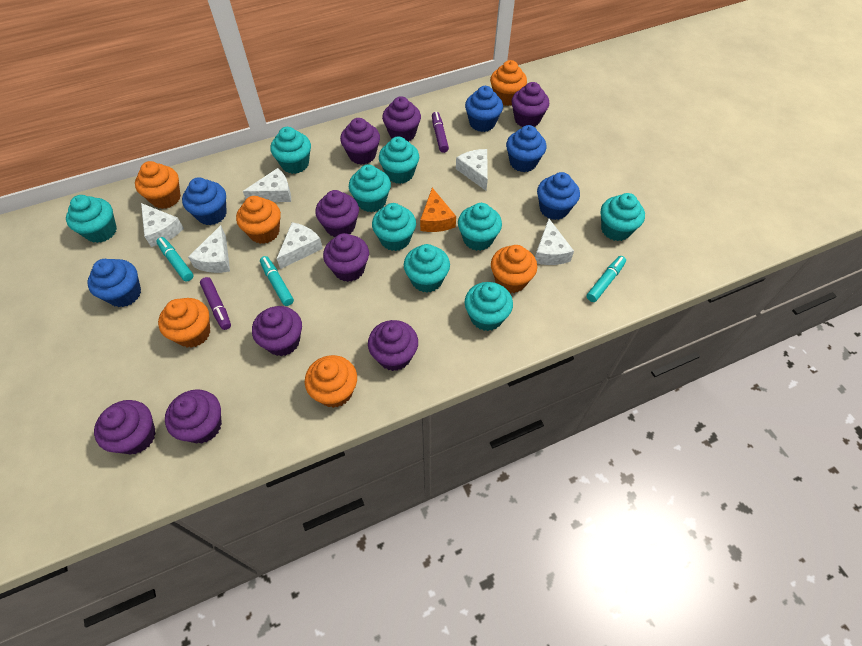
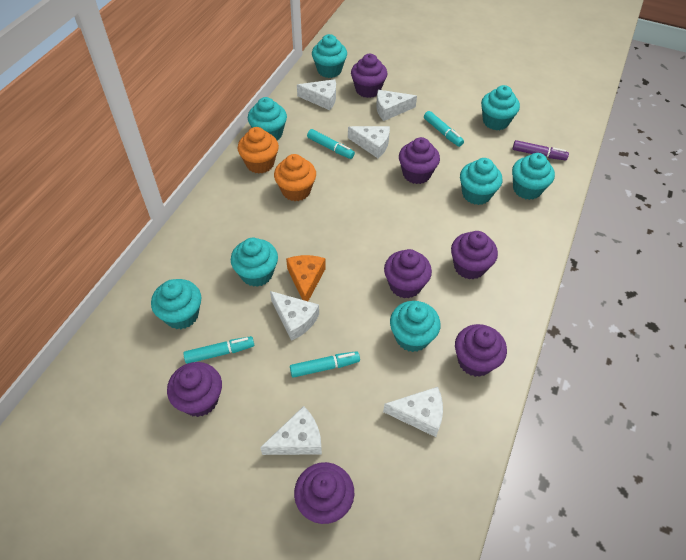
blue cupcake: [87,259,141,307] [182,177,227,225] [465,86,503,132] [506,125,546,172] [537,172,580,220] = 5 -> none = 0
orange cupcake: [135,161,181,209] [158,298,210,348] [236,196,281,244] [305,355,357,408] [490,60,527,106] [491,245,537,293] = 6 -> [238,127,279,174] [274,154,316,201] = 2
purple cupcake: [94,400,156,454] [165,389,222,443] [252,306,302,356] [315,190,359,237] [323,233,369,282] [340,118,380,165] [368,320,418,371] [382,96,421,142] [511,82,549,127] = 9 -> [167,362,222,417] [294,462,354,524] [351,54,387,98] [384,249,432,299] [399,137,440,184] [451,231,498,279] [455,324,507,377] = 7
purple marker: [200,277,231,330] [432,112,449,153] = 2 -> [513,140,569,160] = 1
turquoise cupcake: [66,195,117,243] [271,127,311,174] [349,164,391,212] [372,203,416,251] [379,136,419,184] [404,244,450,293] [458,203,502,251] [465,282,513,331] [601,193,645,241] = 9 -> [151,279,201,329] [231,238,278,287] [248,97,287,140] [312,34,347,78] [390,301,441,352] [460,158,502,205] [481,85,520,130] [512,153,555,200] = 8
turquoise marker: [156,237,194,281] [260,256,294,306] [586,256,626,302] = 3 -> [183,336,254,364] [290,351,360,378] [307,129,355,159] [424,111,464,147] = 4

